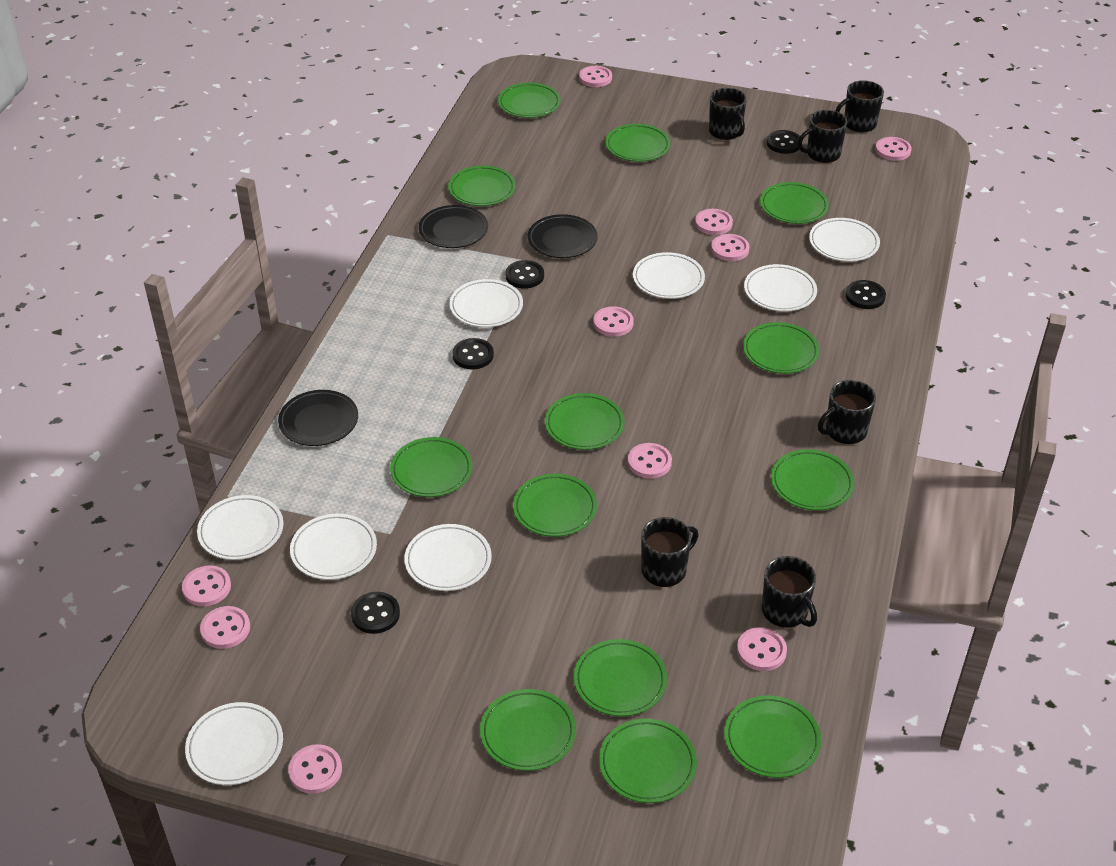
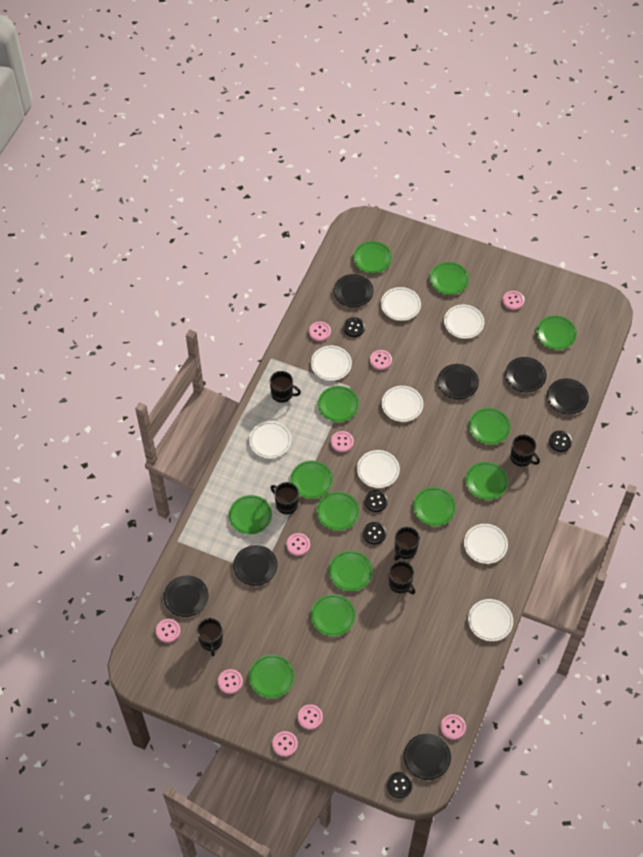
black plate: [278,390,358,446] [419,205,488,248] [528,214,598,258] = 3 -> [164,575,208,617] [233,545,278,586] [334,274,374,307] [404,734,451,780] [437,364,479,399] [505,357,546,392] [547,378,589,414] = 7

